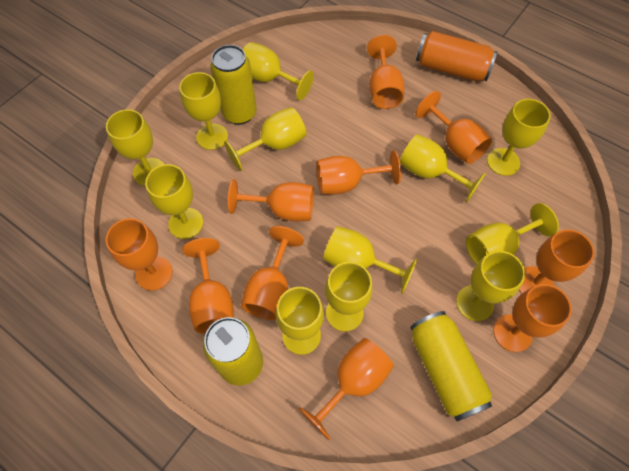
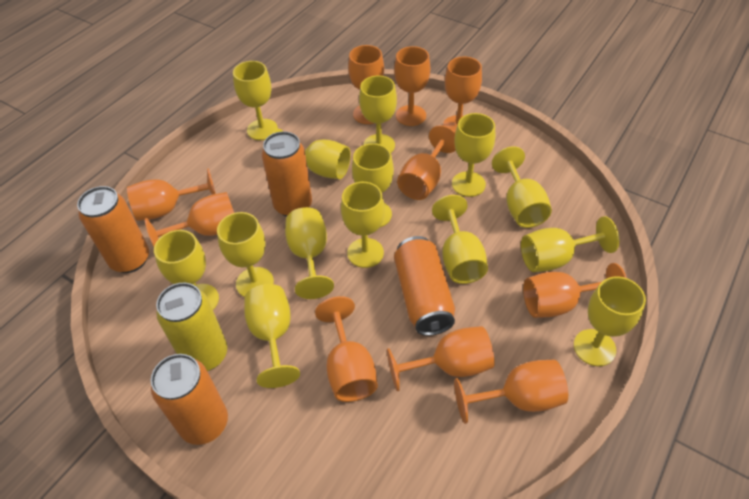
orange can: [416,31,497,81] = 1 -> [77,186,149,273] [151,354,228,445] [262,131,312,217] [394,236,455,336] = 4
yellow can: [203,317,263,386] [210,45,257,125] [410,311,492,421] = 3 -> [156,283,227,371] = 1
yellow goblet: [106,109,164,186] [145,164,203,239] [179,72,228,150] [224,107,306,171] [243,42,314,100] [276,287,324,355] [323,226,417,294] [325,262,373,331] [400,134,486,203] [456,251,525,321] [466,203,559,264] [487,99,551,176] = 12 -> [154,230,219,310] [217,212,274,297] [233,61,278,140] [244,284,300,388] [272,129,351,179] [285,207,334,299] [341,182,385,268] [352,143,394,227] [359,75,397,152] [432,195,488,284] [452,113,495,197] [492,146,552,228] [521,216,619,272] [574,276,646,366] = 14

